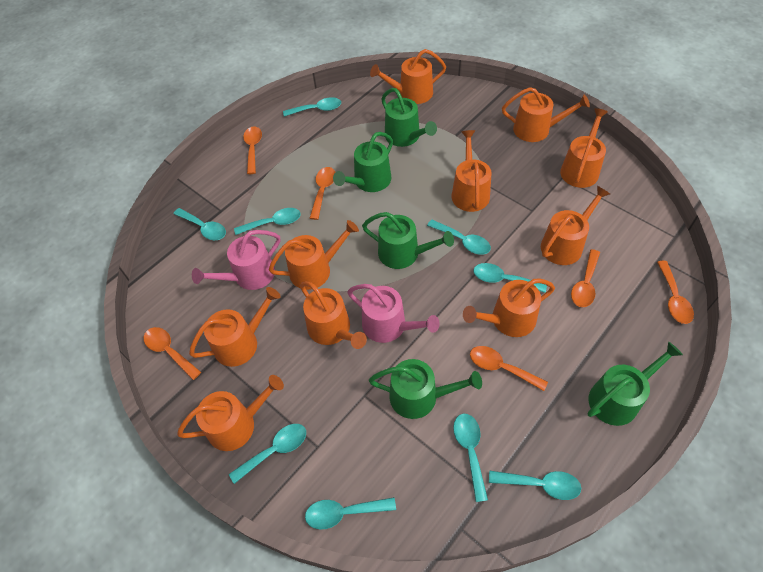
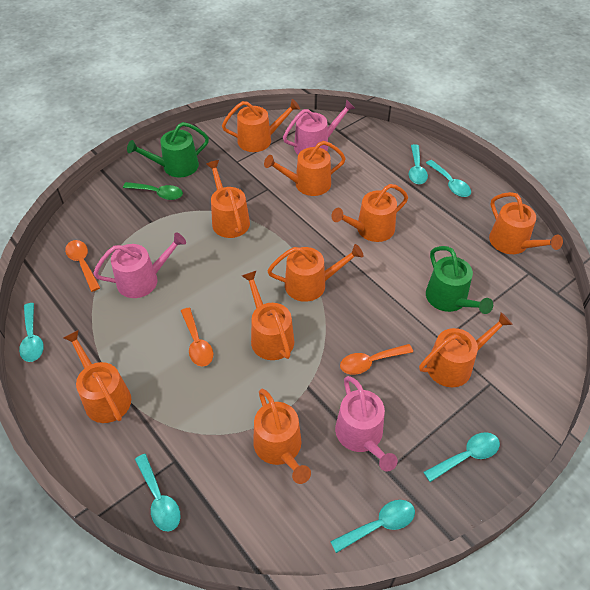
green spoon: none = 0 -> [123,182,183,200] = 1
green watering can: [333,132,393,192] [362,212,454,269] [369,359,482,419] [381,88,437,147] [588,342,683,426] = 5 -> [127,122,209,177] [426,246,493,314] = 2
orange spoon: [144,327,201,380] [243,127,262,174] [310,167,335,220] [470,346,548,391] [571,249,600,307] [657,261,694,324] = 6 -> [65,240,100,292] [181,308,213,366] [340,344,413,375] = 3
pink watering can: [192,230,280,290] [347,284,440,343] = 2 -> [93,232,186,298] [283,99,355,155] [335,376,398,472] = 3
turquoise spoon: [173,208,226,240] [229,424,306,484] [234,208,301,235] [283,97,341,117] [305,497,396,530] [427,220,491,255] [453,414,488,502] [473,263,547,293] [489,471,581,500] = 9 -> [19,303,44,362] [135,454,181,532] [330,500,415,553] [409,144,428,184] [424,432,500,482] [426,160,471,197] = 6

